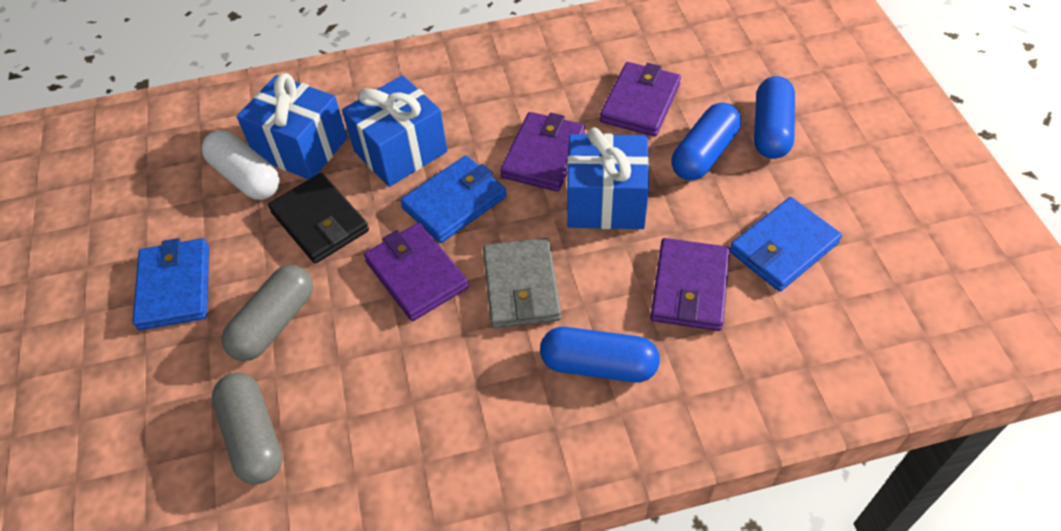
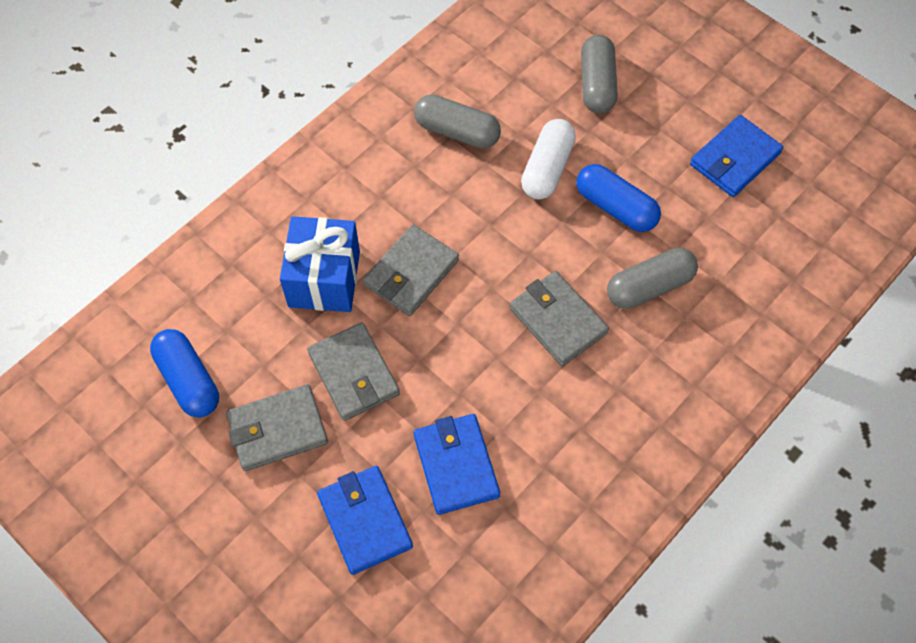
black wallet: [268,173,369,264] = 1 -> none = 0
blue capsule: [540,327,660,382] [671,103,741,181] [754,76,795,159] = 3 -> [150,329,219,418] [576,164,661,232] = 2
blue gift: [237,73,347,179] [342,75,447,187] [567,128,649,229] = 3 -> [280,216,360,312] = 1
grey capsule: [212,373,282,485] [221,265,313,361] = 2 -> [414,94,501,149] [581,35,618,114] [607,248,698,309] = 3
grey wallet: [483,238,561,328] = 1 -> [226,384,328,471] [307,323,400,421] [363,224,459,316] [510,271,609,366] = 4
purple wallet: [364,223,469,321] [500,112,585,192] [600,62,681,137] [650,238,730,331] = 4 -> none = 0

